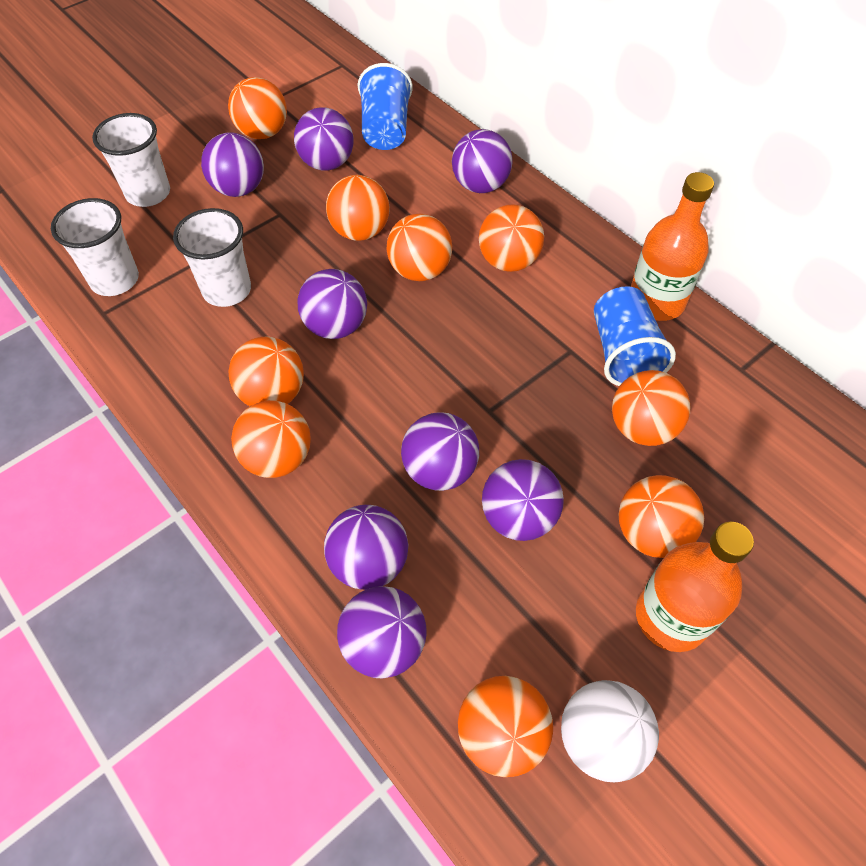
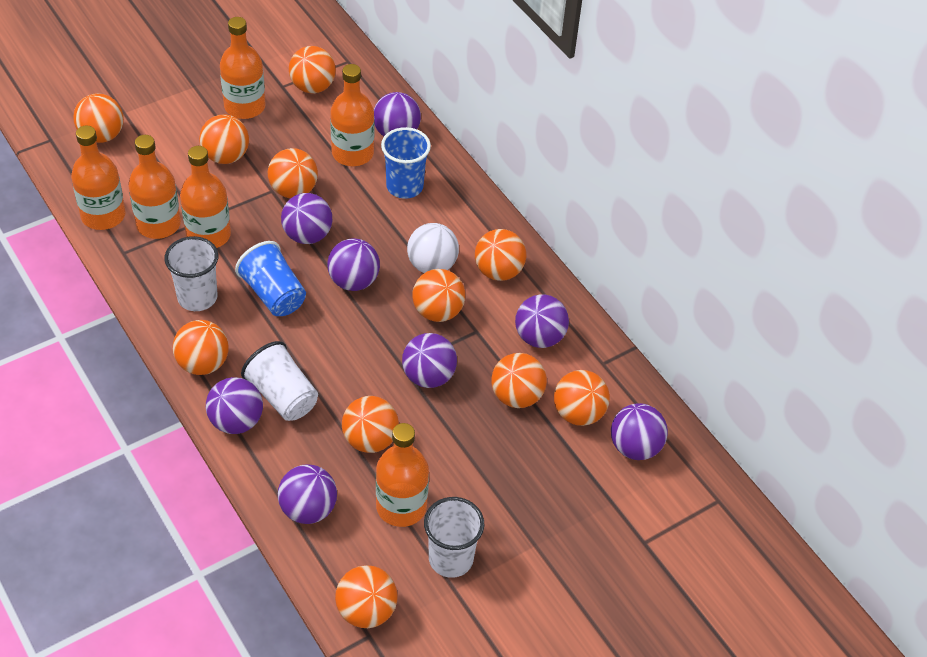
orange ball: [228,77,287,139] [228,337,304,406] [231,400,311,478] [326,175,390,241] [386,214,452,281] [458,676,553,777] [479,204,544,272] [612,370,690,446] [618,475,704,558] = 9 -> [73,93,124,143] [173,320,229,375] [199,115,249,164] [268,148,318,198] [289,46,336,93] [335,565,398,628] [342,396,399,453] [412,269,465,322] [475,229,526,281] [491,353,547,408] [554,370,610,426] = 11
orange bottle: [631,172,714,321] [636,522,754,652] = 2 -> [71,126,126,230] [128,135,181,239] [180,146,231,248] [220,17,266,119] [330,64,374,166] [376,423,429,527] = 6

